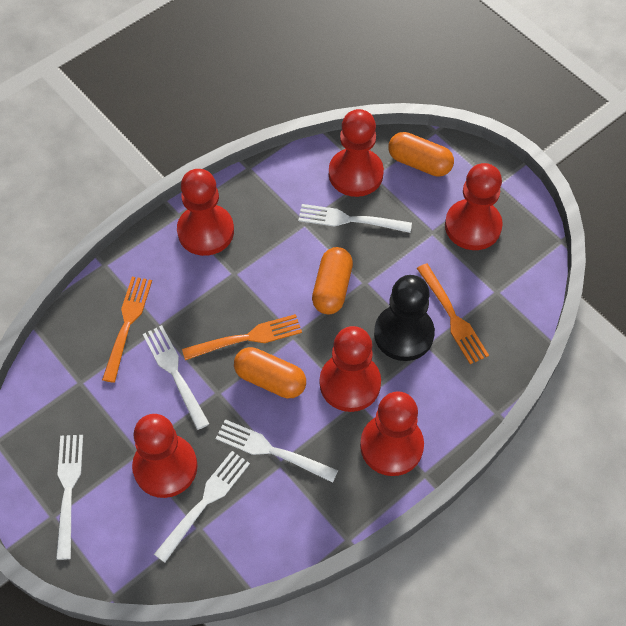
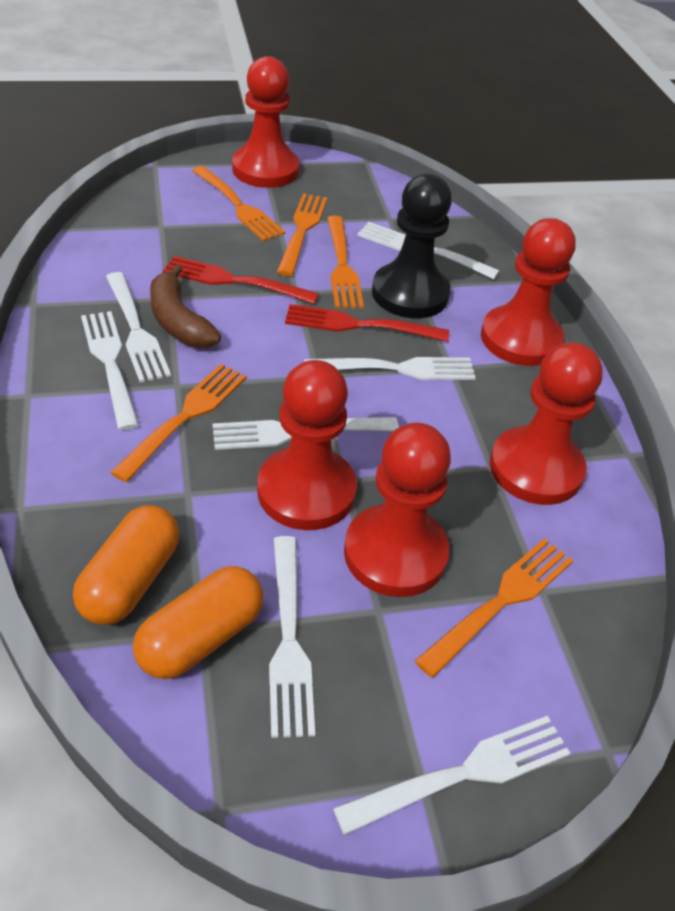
brown banana: none = 0 -> [150,265,221,347] = 1
orange capsule: [234,347,306,398] [312,247,353,314] [388,132,454,177] = 3 -> [73,505,179,625] [133,566,263,679] = 2
orange fork: [102,277,152,383] [182,314,302,360] [417,263,489,364] = 3 -> [110,364,247,482] [192,166,286,241] [277,194,327,276] [327,216,364,308] [415,538,574,678] = 5
red fork: none = 0 -> [163,256,319,304] [285,304,449,342] = 2
red pawn: [132,414,197,498] [177,169,234,256] [320,326,381,412] [329,109,384,197] [360,391,424,476] [445,163,503,250] = 6 -> [232,56,300,188] [257,360,357,530] [344,423,451,597] [481,218,576,366] [490,342,603,505] = 5
white fork: [56,435,83,560] [143,325,209,430] [154,451,250,563] [215,419,338,483] [298,204,412,233] = 5 -> [81,311,139,430] [106,272,171,383] [212,417,399,450] [269,536,315,738] [304,357,476,380] [333,716,571,835] [357,222,499,279] = 7

